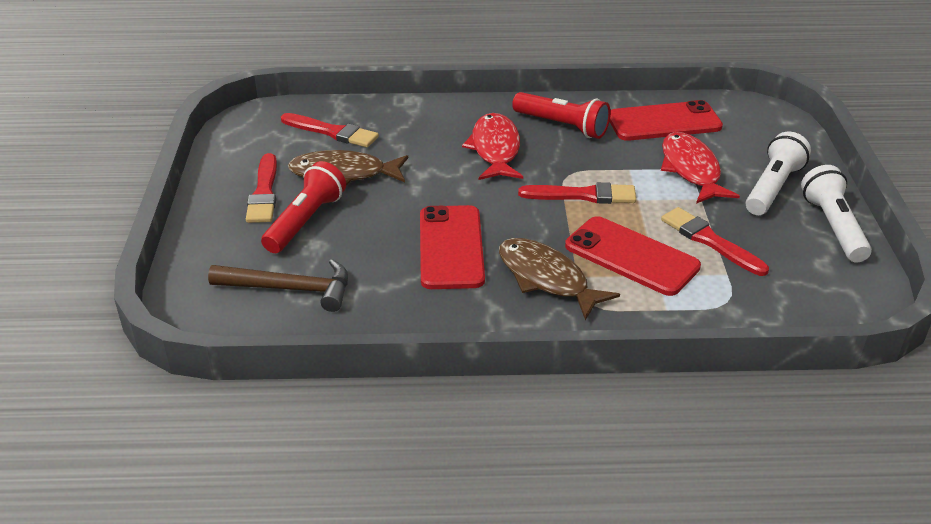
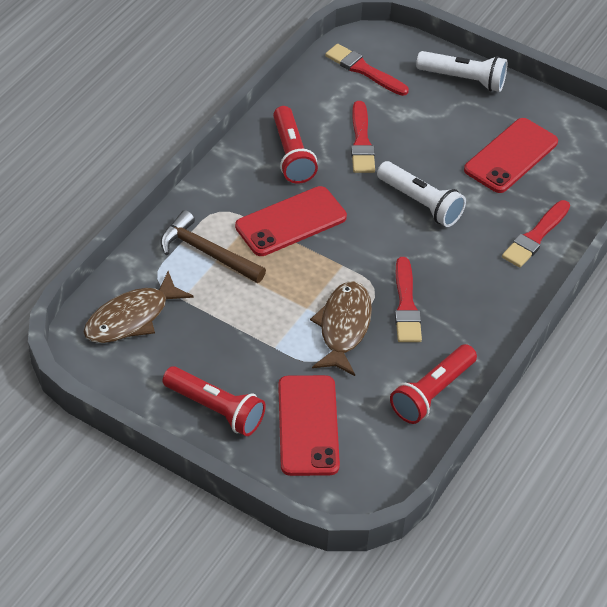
red fish: [462,113,523,180] [661,132,740,204] = 2 -> none = 0
red flashlight: [261,161,346,253] [512,92,611,139] = 2 -> [163,366,266,436] [273,106,318,184] [390,344,477,424] = 3

